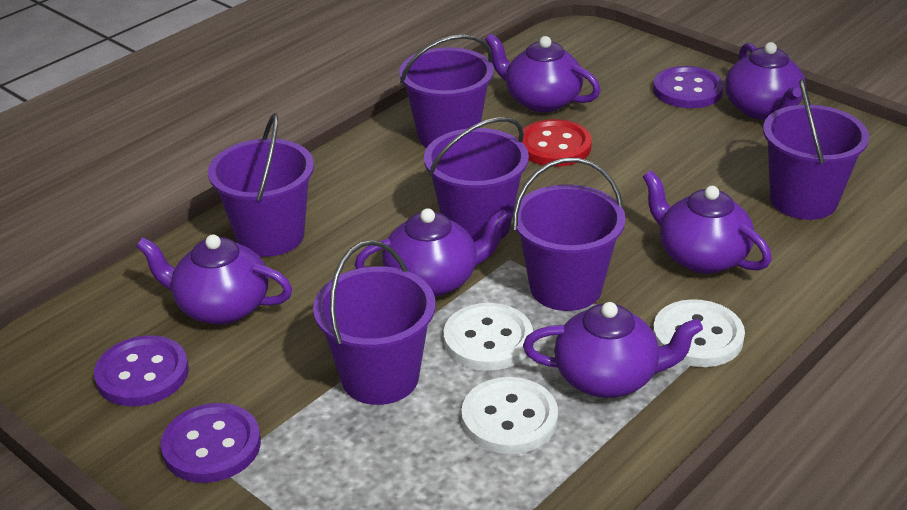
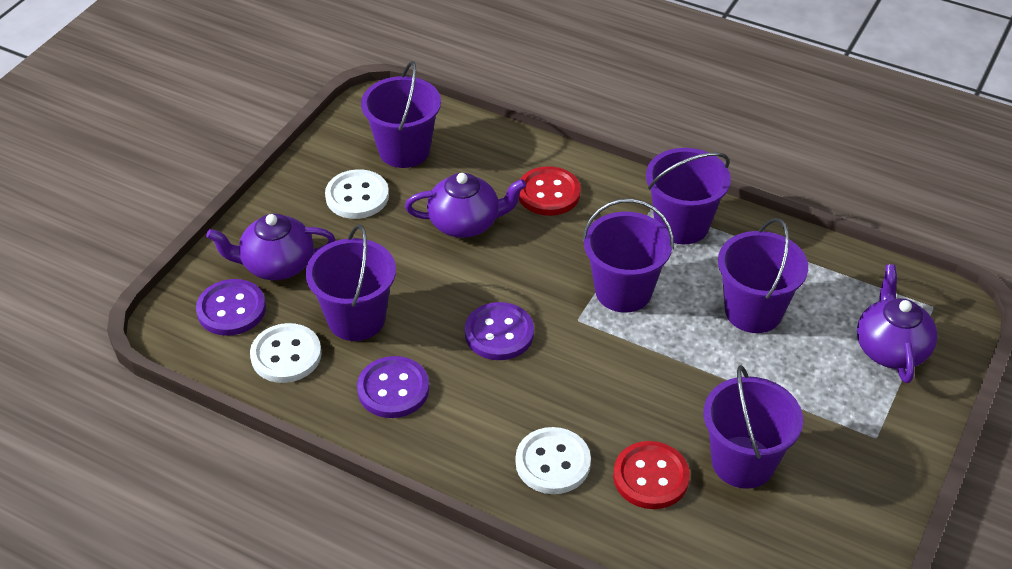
purple teapot: [136,234,292,325] [355,208,510,297] [485,33,601,112] [523,302,703,398] [643,170,772,274] [725,42,806,120] = 6 -> [206,214,335,280] [405,173,526,238] [857,264,938,383] = 3
red button: [518,119,592,167] = 1 -> [519,166,581,216] [613,441,690,509] = 2

